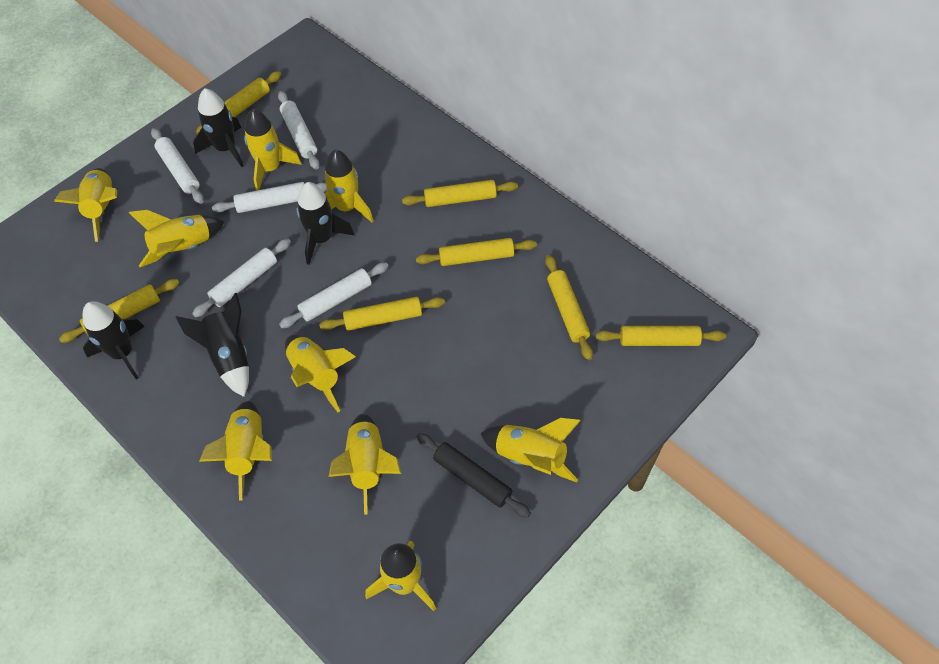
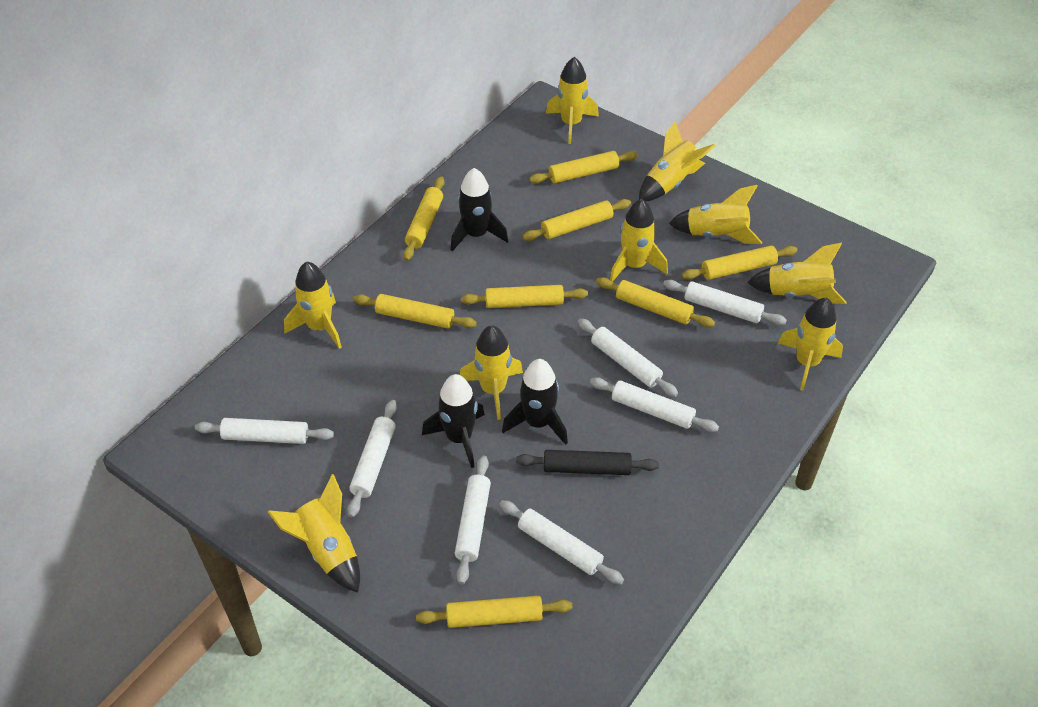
black rocket: [83,301,145,379] [176,293,249,397] [193,88,244,167] [297,182,355,265] = 4 -> [422,374,485,468] [451,168,508,252] [502,359,568,445] = 3
white rolling pin: [151,128,204,204] [192,239,291,318] [212,182,327,213] [278,91,320,170] [279,262,389,328] = 5 -> [195,418,334,444] [347,400,397,518] [455,455,491,585] [499,500,624,585] [578,318,678,397] [590,377,719,432] [663,280,787,325] = 7
yellow rolling pin: [59,279,179,343] [196,71,282,134] [319,297,445,331] [402,180,518,207] [416,238,537,266] [545,255,593,360] [596,326,726,346] = 7 -> [353,294,477,329] [403,176,445,261] [416,596,573,628] [461,285,588,308] [522,199,631,241] [529,151,638,183] [596,277,715,327] [681,245,797,280] = 8

